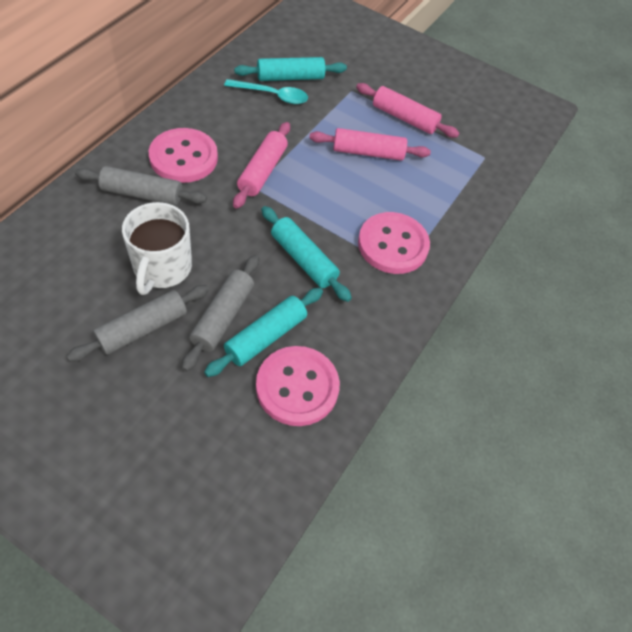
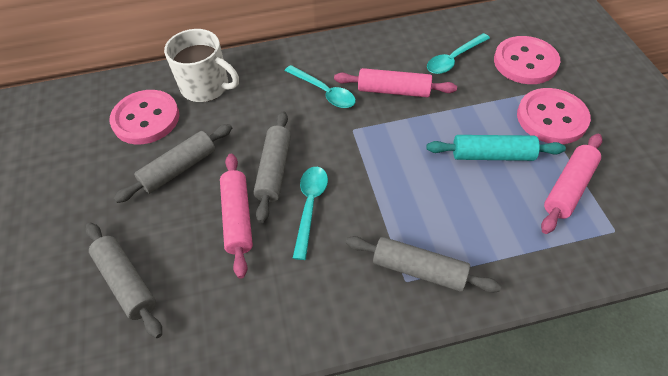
grey rolling pin: [67,285,209,362] [75,166,207,206] [182,255,259,371] = 3 -> [86,222,162,338] [114,124,232,203] [253,111,291,223] [346,236,501,293] = 4
turquoise rolling pin: [204,288,323,377] [234,57,347,81] [261,206,352,302] = 3 -> [427,135,566,161] = 1
turquoise spoon: [224,79,308,104] = 1 -> [285,65,356,108] [293,167,328,260] [427,33,490,74] = 3

